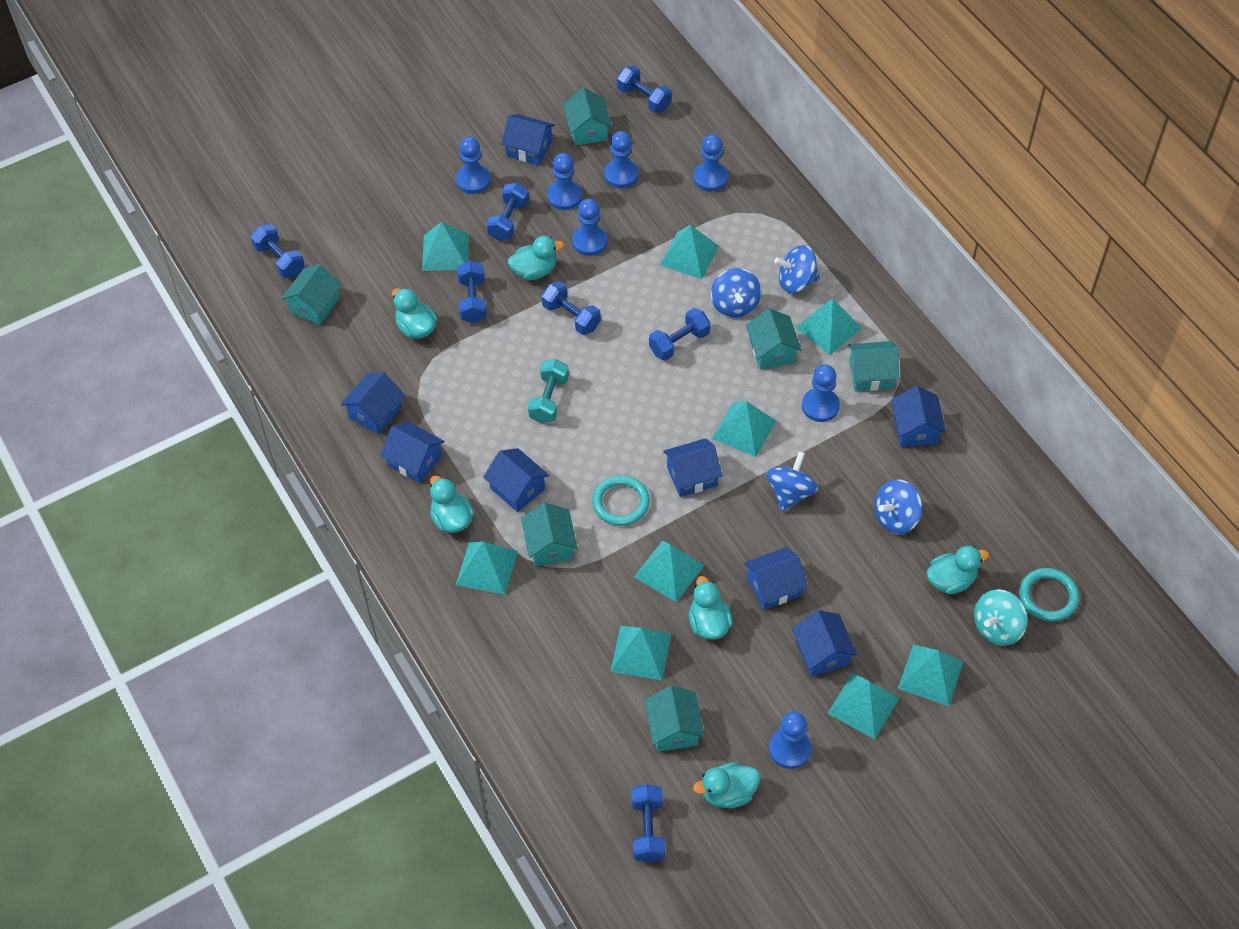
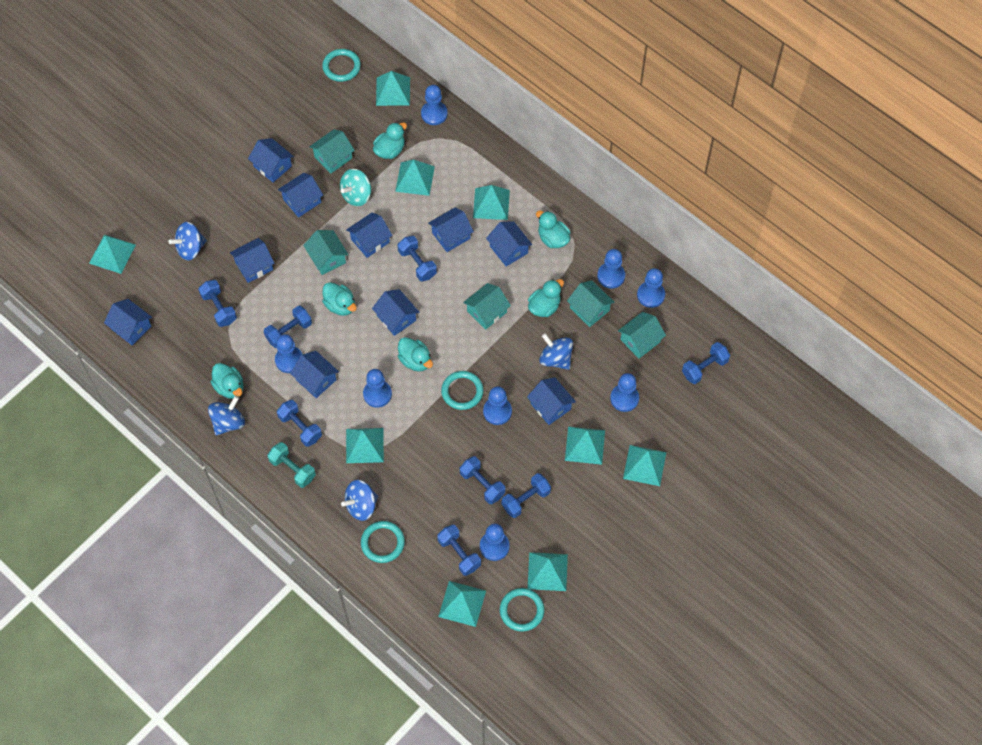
blue dumbbell: [251,224,305,278] [457,261,487,323] [486,183,529,241] [542,281,601,335] [617,66,672,113] [631,784,665,863] [649,308,711,361] = 7 -> [198,280,237,327] [264,305,312,348] [277,400,322,447] [397,236,437,281] [437,524,481,576] [460,456,505,504] [502,473,551,518] [682,342,730,384] = 8
blue house: [341,372,405,434] [380,421,444,483] [483,448,549,512] [501,114,555,165] [663,438,722,497] [744,547,808,610] [792,610,857,677] [891,386,946,447] = 8 -> [104,299,152,345] [230,238,275,283] [248,138,294,182] [278,173,323,217] [290,351,339,398] [346,212,392,258] [372,289,419,336] [428,208,474,252] [486,221,532,267] [527,377,576,425] = 10
blue pawn: [456,137,491,194] [547,153,582,210] [572,199,608,256] [604,131,639,188] [693,134,728,191] [769,712,811,769] [802,365,840,422] = 7 -> [275,334,303,373] [363,369,392,408] [421,85,448,125] [480,524,510,561] [483,386,512,425] [597,249,625,288] [610,373,639,412] [637,268,665,308] = 8
turquoise house: [281,264,342,325] [521,502,578,566] [563,88,612,146] [644,686,705,752] [746,308,802,370] [848,341,899,391] = 6 -> [303,230,349,275] [309,129,355,174] [463,283,511,330] [567,281,614,327] [618,312,666,359] = 5
turquoise ring: [592,475,650,526] [1019,568,1079,621] = 2 -> [322,49,361,82] [361,521,405,563] [441,371,484,410] [500,588,544,632] = 4

